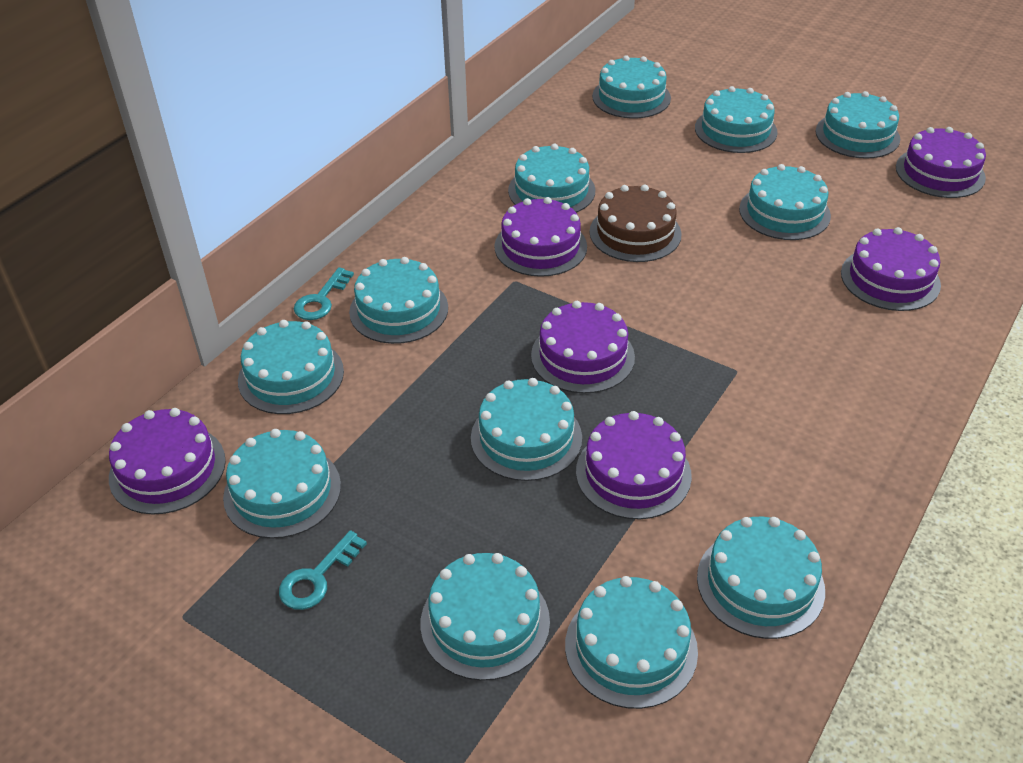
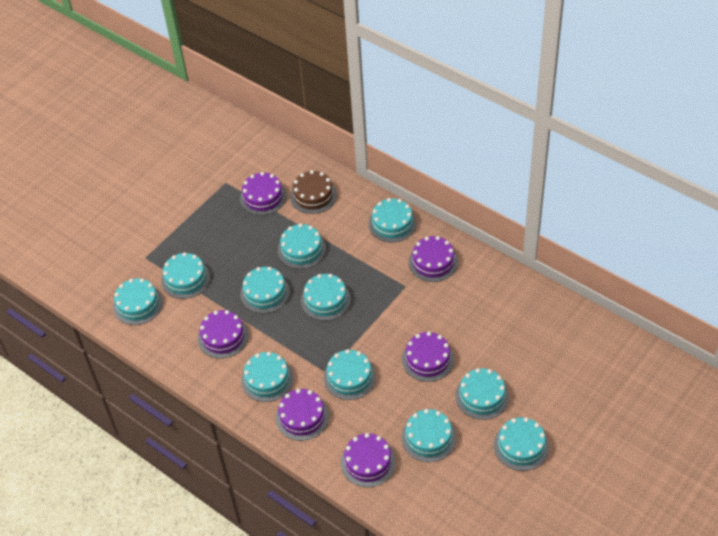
turquoise cake: [223,429,341,539] [238,320,344,414] [349,257,448,344] [421,553,550,681] [471,378,582,481] [508,144,595,213] [565,576,698,709] [592,55,671,118] [695,86,778,153] [697,517,825,639] [739,164,831,240] [816,91,900,159] = 12 -> [113,278,163,325] [161,252,210,299] [240,267,290,313] [241,352,294,402] [278,224,326,269] [301,274,351,321] [324,349,376,400] [369,198,417,243] [402,409,456,462] [455,368,509,420] [494,417,549,471] = 11
turquoise key: [279,530,367,610] [294,267,354,320] = 2 -> none = 0

